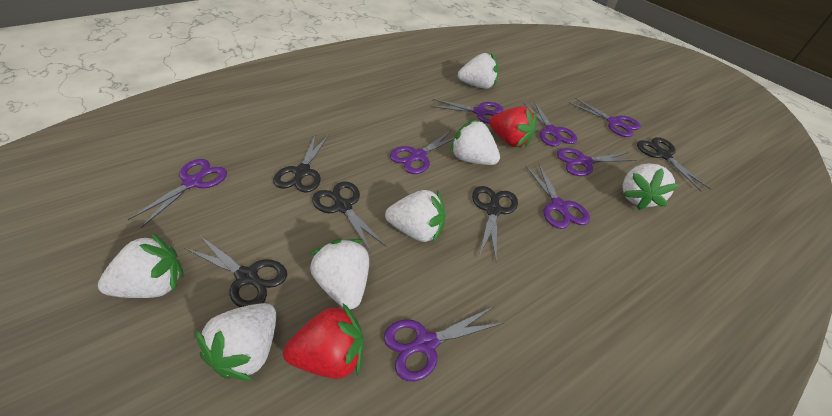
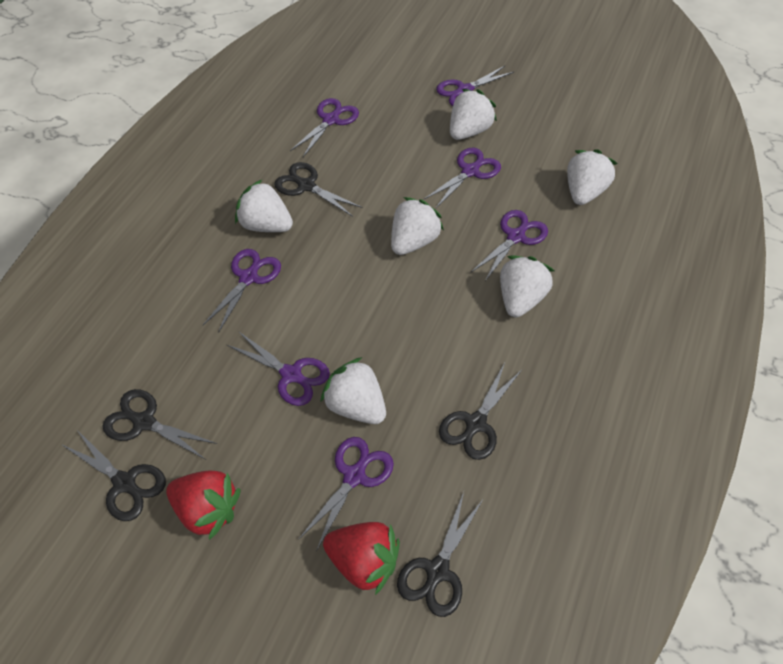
purple scissors: [128,159,227,228] [384,307,504,381] [390,130,454,174] [431,99,503,124] [523,101,578,147] [526,163,590,229] [557,148,637,176] [569,98,641,137] = 8 -> [203,249,281,333] [227,331,330,406] [290,98,359,157] [298,437,394,551] [423,148,501,208] [436,66,514,106] [471,210,548,281] = 7
white strawberry: [98,232,184,298] [196,303,276,381] [310,239,369,310] [385,189,445,243] [450,119,500,165] [458,53,499,89] [623,163,679,210] = 7 -> [235,180,293,232] [321,357,386,424] [391,197,444,255] [450,89,497,140] [500,256,554,317] [567,149,618,205] = 6

